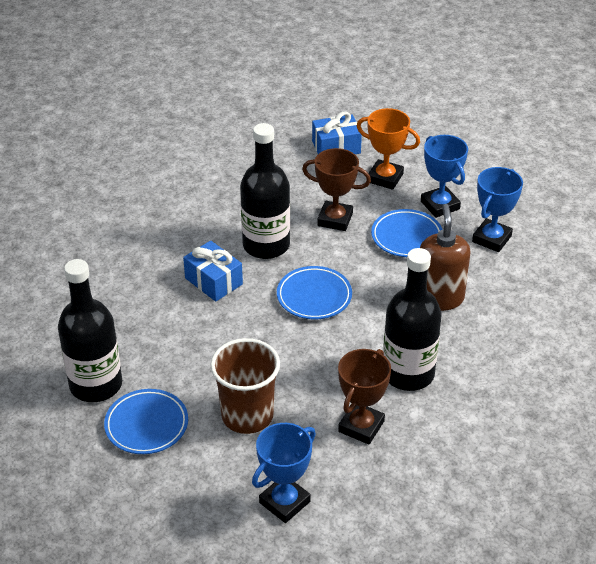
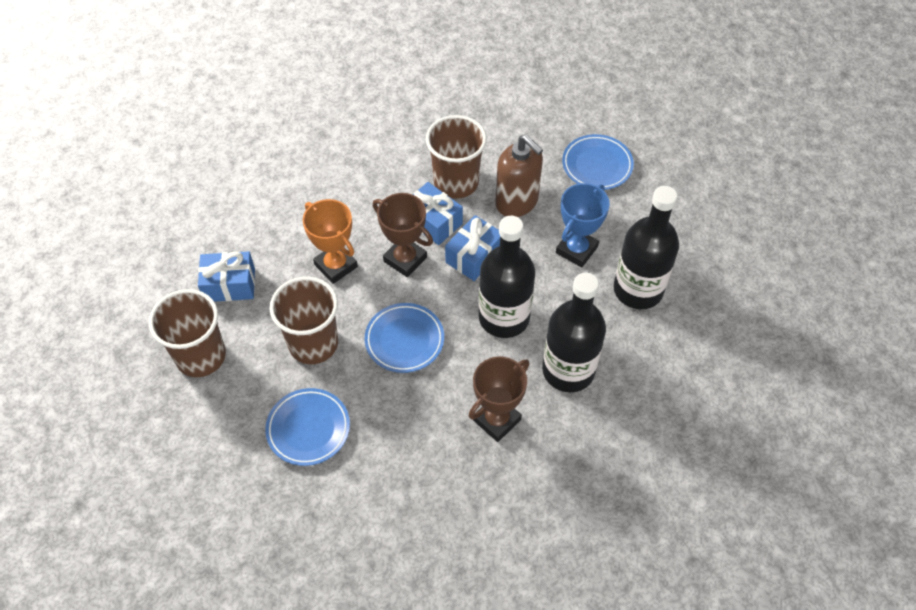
blue gift: [183,241,243,302] [312,111,362,154] = 2 -> [198,251,255,302] [413,182,463,245] [445,215,500,281] = 3
blue trophy: [252,423,316,523] [421,135,468,218] [472,167,523,252] = 3 -> [556,183,610,267] = 1
brown cup: [210,338,280,434] = 1 -> [149,289,226,377] [269,277,338,364] [426,115,487,199] = 3

